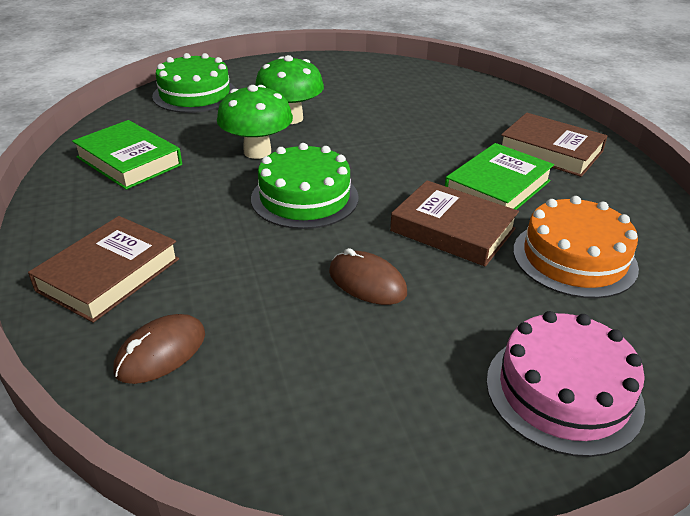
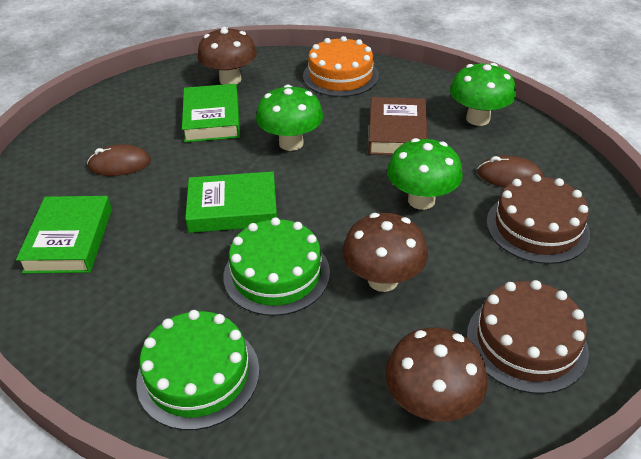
brown book: [28,216,179,323] [390,180,519,267] [501,113,608,177] = 3 -> [368,97,428,155] = 1
brown cake: none = 0 -> [467,280,589,394] [486,174,590,264] = 2
brown mushroom: none = 0 -> [197,27,257,85] [343,213,428,292] [385,328,488,421] = 3
green book: [72,120,182,190] [445,143,554,210] = 2 -> [16,196,112,273] [182,84,240,142] [185,171,277,233] = 3
green mushroom: [217,85,293,159] [255,55,324,124] = 2 -> [256,85,323,151] [387,138,463,210] [450,63,516,126] = 3
pink cake: [486,311,645,457] = 1 -> none = 0

